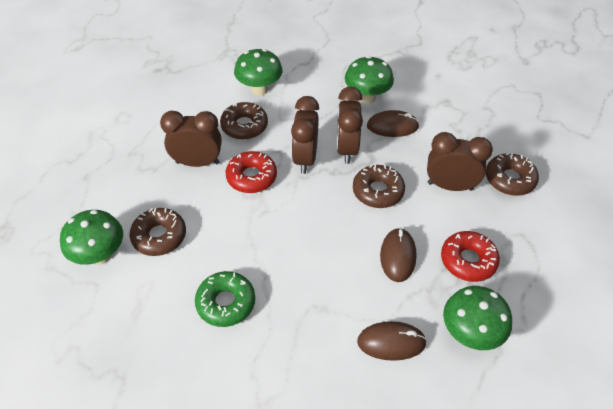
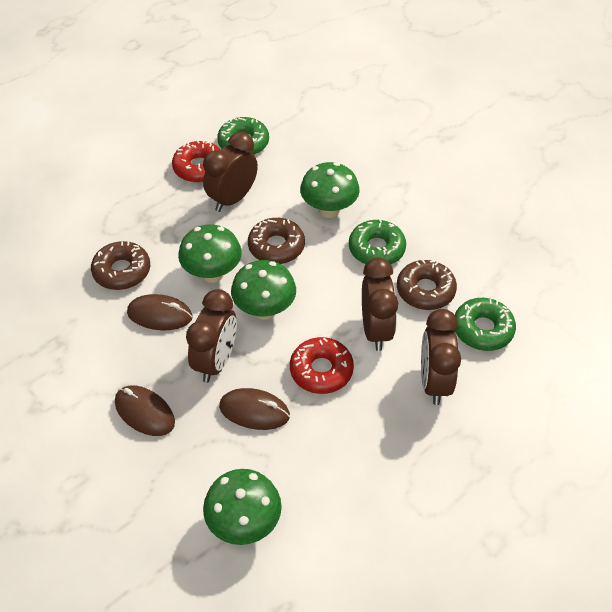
brown donut: [129,208,186,256] [220,102,268,140] [353,164,405,208] [486,153,539,196] = 4 -> [91,241,150,290] [248,218,305,264] [397,260,457,310] = 3
green donut: [195,271,255,327] = 1 -> [217,117,269,155] [349,219,406,264] [454,298,516,351] = 3

